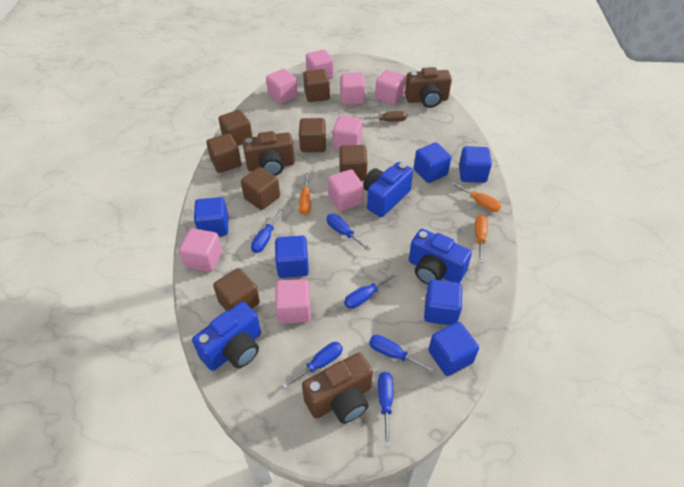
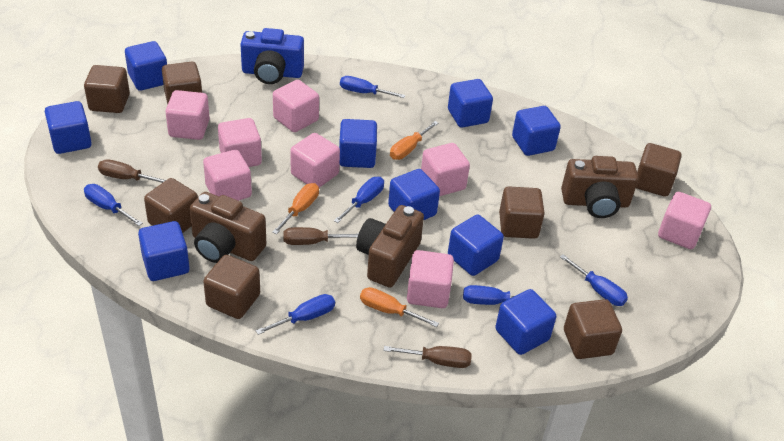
blue camera: [192,302,261,371] [363,162,413,217] [409,229,472,285] = 3 -> [240,28,304,84] = 1
blue cube: [194,197,228,236] [275,236,309,278] [414,143,451,183] [424,279,462,325] [429,322,479,376] [459,146,492,183] = 6 -> [45,101,92,154] [125,41,167,91] [138,221,190,281] [339,119,377,168] [388,169,440,220] [448,79,493,128] [448,215,504,276] [495,289,556,355] [512,106,561,156] = 9
brown screwdriver: [358,111,407,122] = 1 -> [98,159,166,183] [283,227,358,245] [383,346,472,368] = 3

